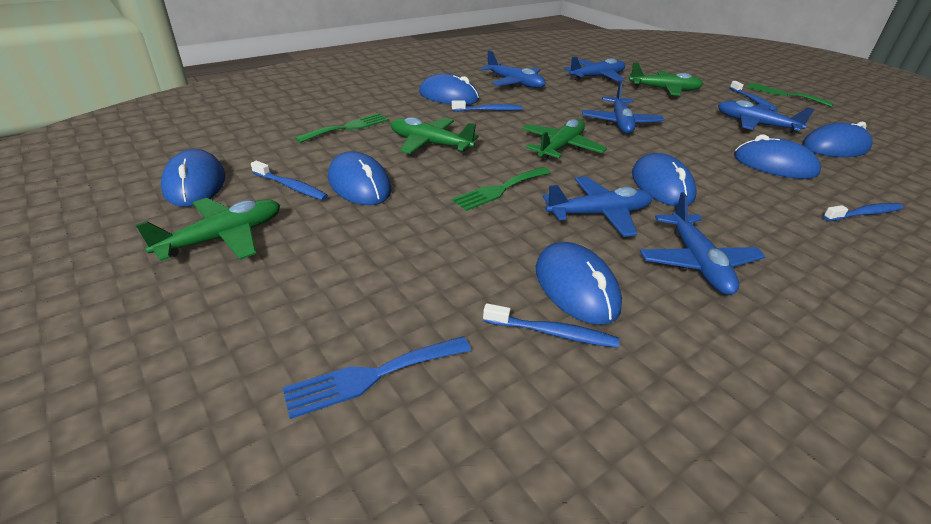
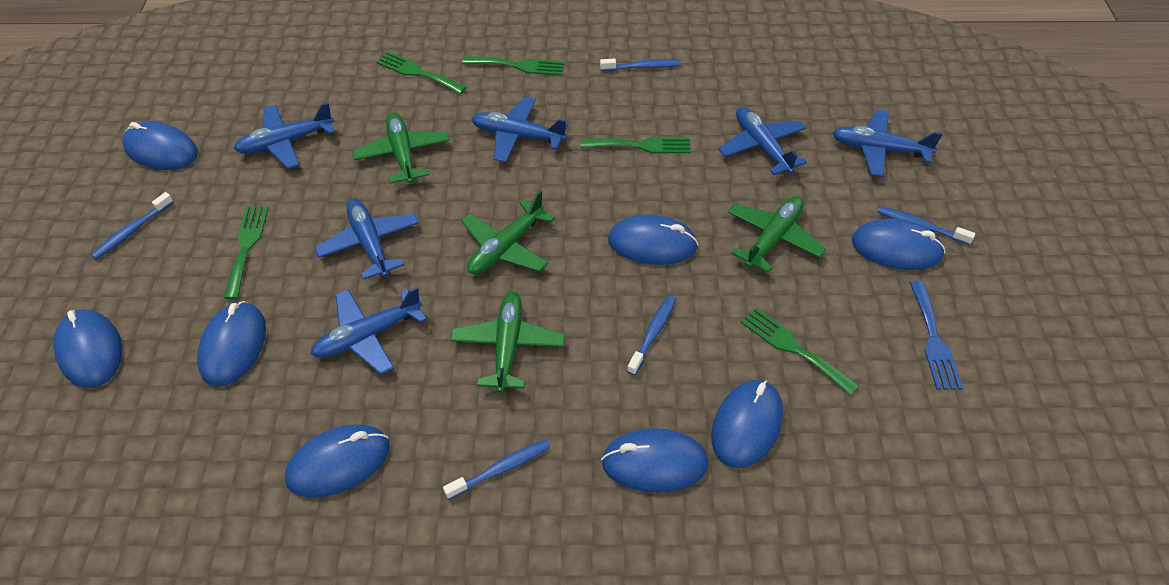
blue mouse: [161,149,225,207] [328,151,392,205] [419,74,479,105] [536,242,622,325] [632,153,697,207] [734,134,821,179] [803,122,873,157] = 7 -> [53,309,122,388] [122,122,198,170] [197,301,266,387] [285,424,390,498] [601,428,709,492] [608,214,698,265] [711,380,783,468] [852,219,945,270] = 8
green fork: [295,113,389,143] [452,167,551,211] [746,83,834,107] = 3 -> [224,206,269,299] [376,51,467,94] [462,56,564,76] [581,137,691,153] [741,308,859,395] = 5

